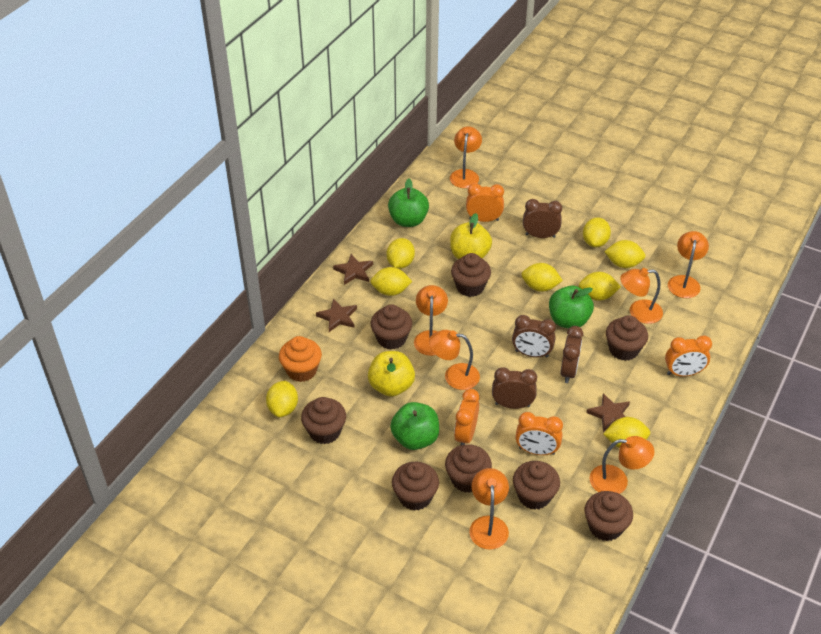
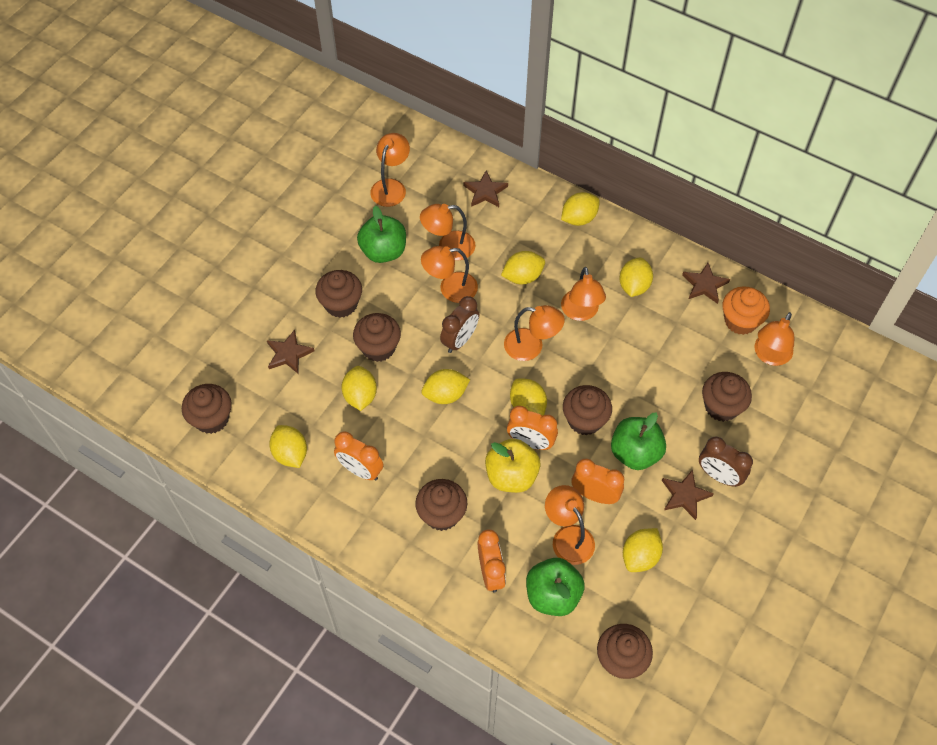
brown clock: [492,367,537,409] [512,315,556,358] [523,199,562,238] [560,326,583,383] = 4 -> [440,296,479,353] [699,437,753,487] = 2
brown cupcake: [301,397,346,444] [371,304,412,350] [392,462,439,511] [445,444,492,493] [451,253,491,297] [513,461,560,510] [585,491,633,541] [606,315,648,361] = 8 -> [182,384,232,434] [315,270,362,318] [353,313,401,362] [415,479,467,531] [563,385,612,435] [597,624,653,679] [702,372,752,422] = 7
brown star: [316,298,357,332] [333,254,373,285] [586,393,630,432] = 3 -> [267,330,315,373] [463,171,508,207] [662,469,714,520] [682,263,730,304] = 4
yellow apple: [368,351,415,397] [450,213,492,259] = 2 -> [485,439,541,493] = 1

